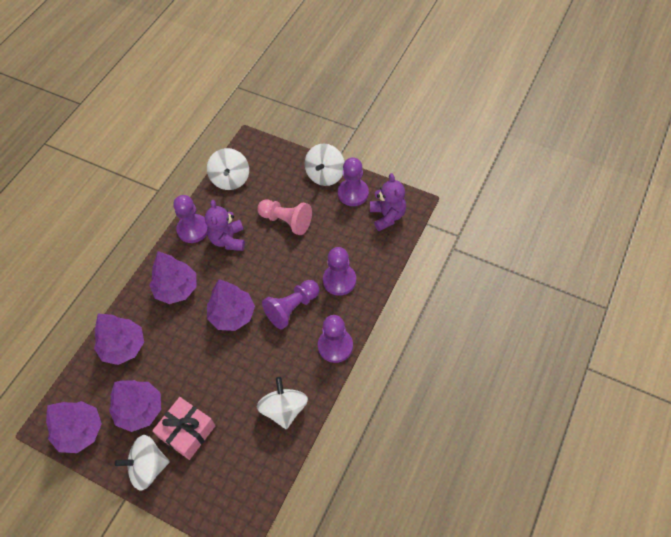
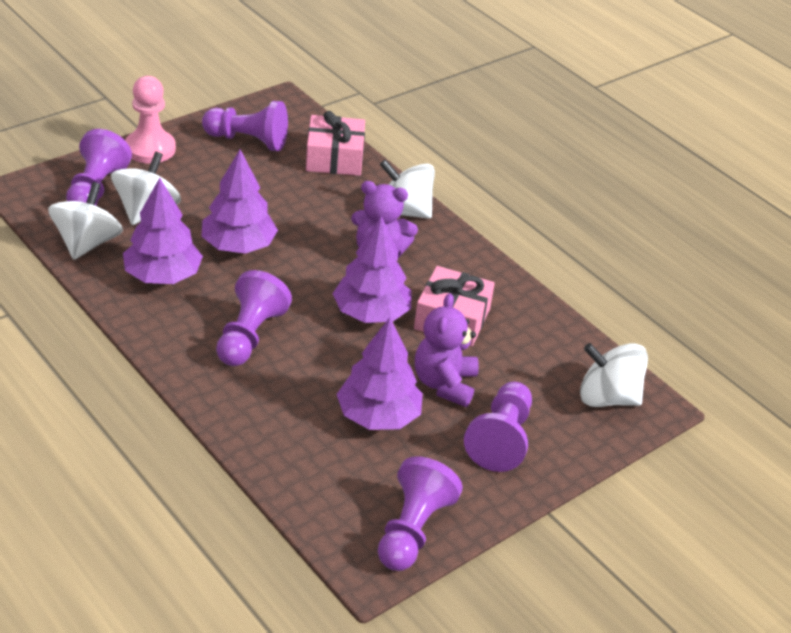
pink gift: [152,397,216,460] = 1 -> [306,111,365,176] [414,266,495,346] = 2
purple tree: [46,401,102,453] [94,314,144,365] [109,380,161,432] [149,251,196,304] [207,279,255,331] = 5 -> [123,178,203,284] [201,150,278,254] [333,216,411,323] [336,317,423,430] = 4

